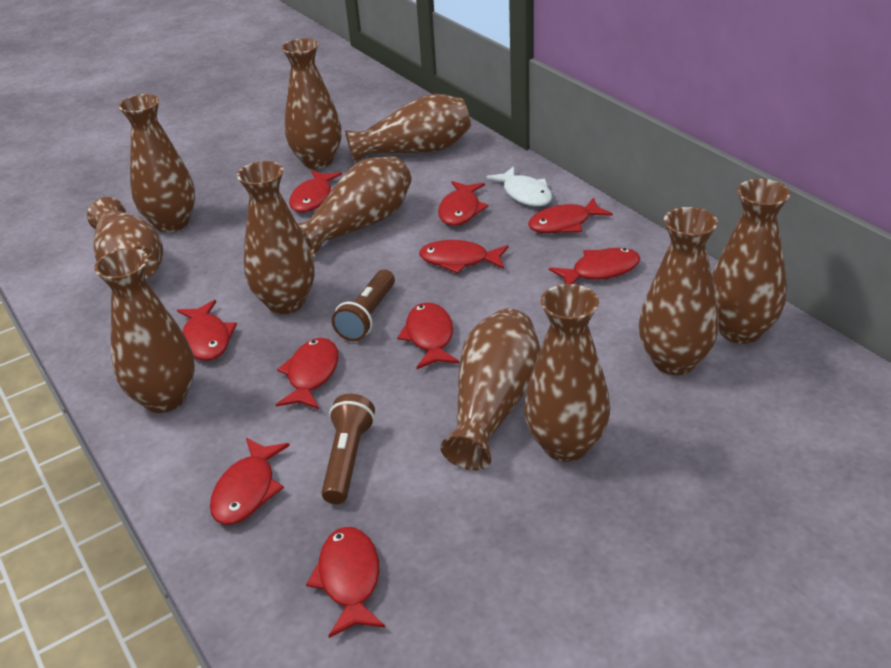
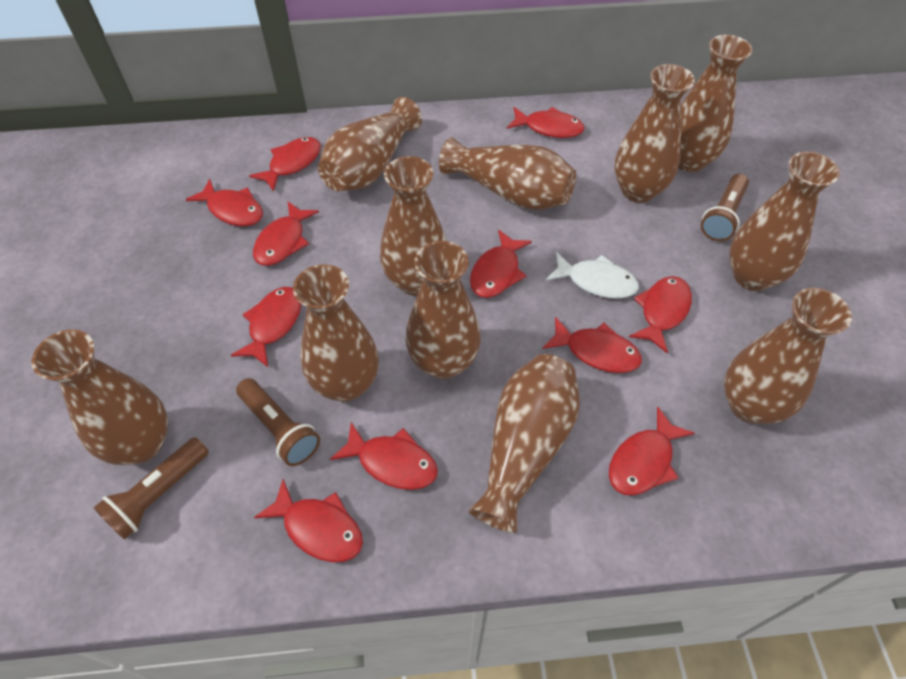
brown flashlight: [321,394,375,504] [332,269,395,341] = 2 -> [94,437,209,540] [236,378,320,466] [701,173,749,241] = 3
red fish: [177,300,237,361] [210,438,290,525] [275,338,339,409] [289,170,342,212] [306,527,385,638] [397,303,459,369] [419,240,509,273] [438,181,488,226] [528,197,613,233] [549,248,640,284] = 10 -> [185,179,263,226] [231,287,301,367] [249,137,321,192] [253,202,319,266] [254,479,363,562] [330,422,438,490] [470,230,532,298] [507,107,584,138] [542,317,642,373] [609,406,695,495] [629,276,692,353] = 11

